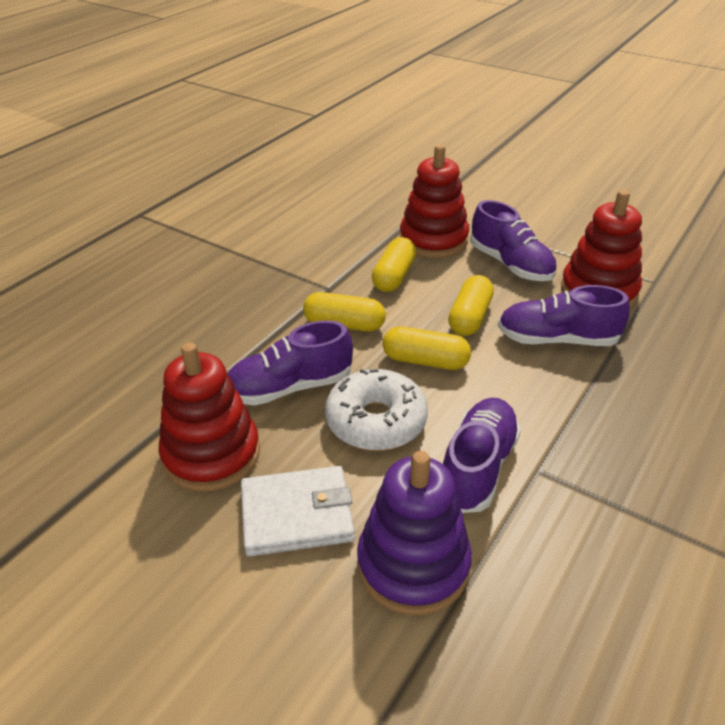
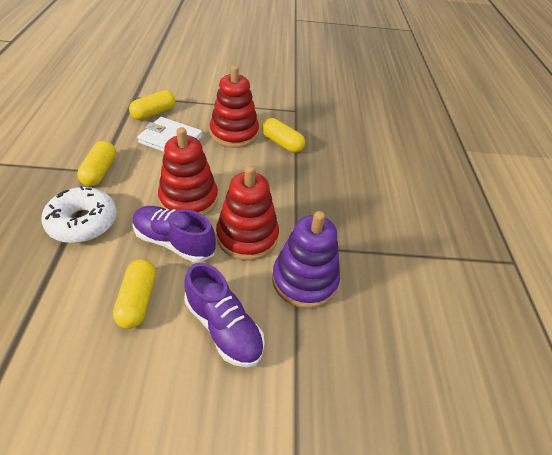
purple shoe: [228,320,353,406] [443,398,521,513] [470,200,557,281] [498,285,630,346] = 4 -> [133,206,216,262] [184,263,265,367] = 2

